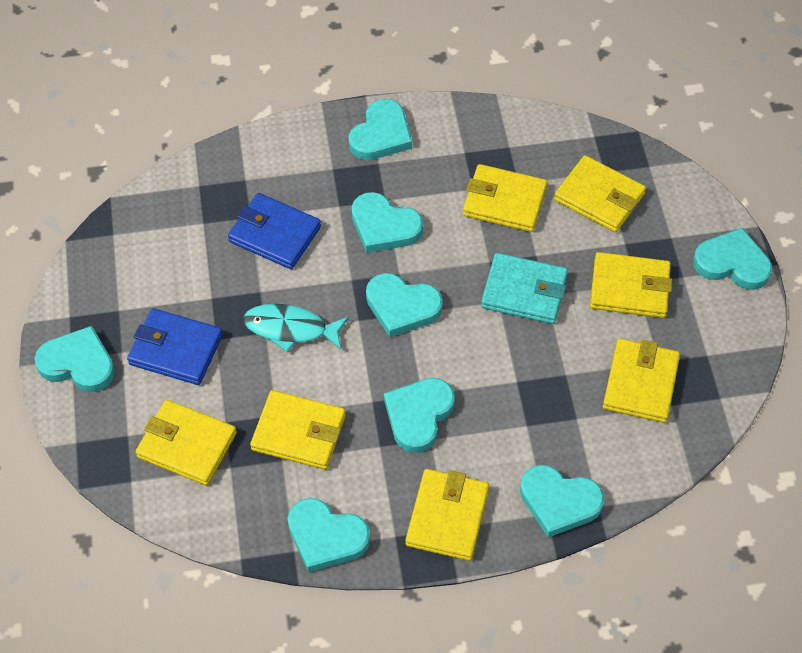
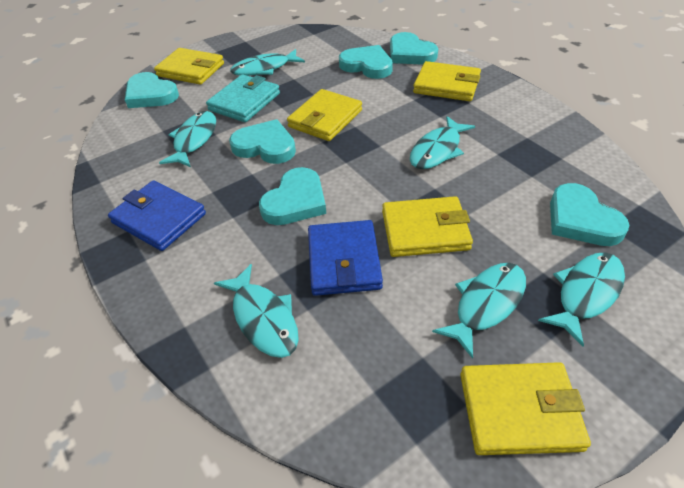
turquoise fish: [243,304,349,352] = 1 -> [159,111,216,167] [214,264,299,358] [230,49,305,76] [410,116,475,169] [432,263,526,359] [538,252,625,346] = 6
turquoise heart: [34,326,115,392] [288,498,370,573] [349,99,412,160] [352,192,423,253] [366,273,443,337] [384,378,455,453] [520,465,604,537] [693,228,772,290] = 8 -> [125,72,179,108] [229,119,296,164] [259,167,326,225] [339,45,393,79] [390,32,438,65] [550,183,629,246] = 6
yellow wallet: [136,400,237,486] [250,390,346,470] [405,469,489,561] [463,164,547,232] [554,155,646,232] [590,252,672,318] [603,339,680,423] = 7 -> [154,48,224,85] [287,89,362,141] [382,196,473,257] [413,61,481,101] [460,362,591,455] = 5

